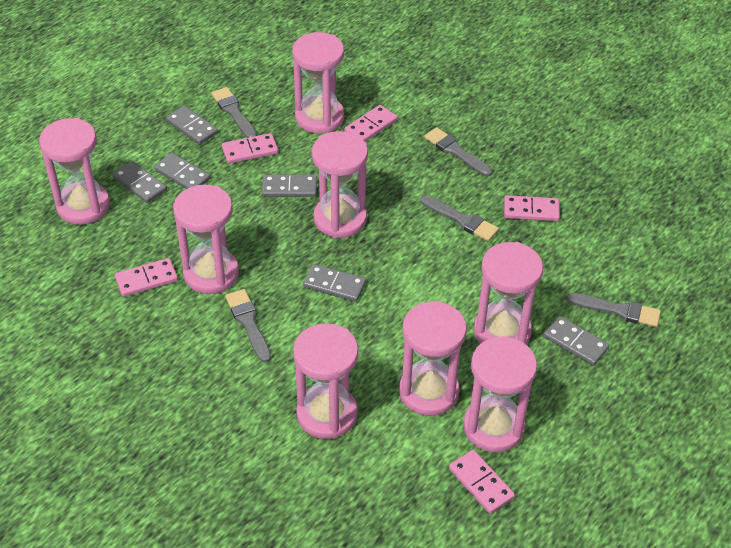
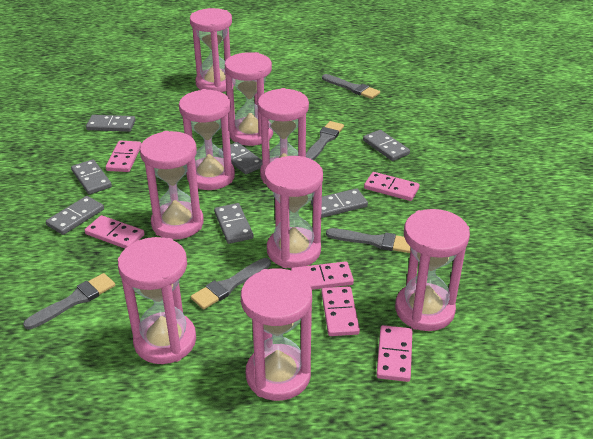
grey domino: [112,161,167,203] [154,152,210,189] [166,106,218,145] [262,174,317,197] [303,264,366,302] [543,316,609,366] = 6 -> [46,196,104,235] [71,159,112,195] [86,115,136,132] [214,203,254,244] [220,142,262,174] [311,188,368,218] [363,130,410,161] = 7
pink domino: [115,258,178,297] [222,133,278,164] [344,105,397,142] [449,450,515,514] [504,195,560,221] = 5 -> [85,215,145,249] [106,141,141,172] [291,261,354,290] [321,286,360,336] [364,172,420,201] [376,325,413,382] = 6
pink hourglass: [39,118,110,225] [173,185,239,294] [292,32,344,134] [293,323,358,439] [312,131,368,238] [399,301,467,416] [463,336,537,452] [474,242,543,344] = 8 -> [118,237,196,364] [140,131,204,240] [179,89,235,190] [190,8,234,92] [225,52,273,146] [241,268,312,401] [258,88,309,184] [264,156,323,268] [395,209,470,331] = 9

